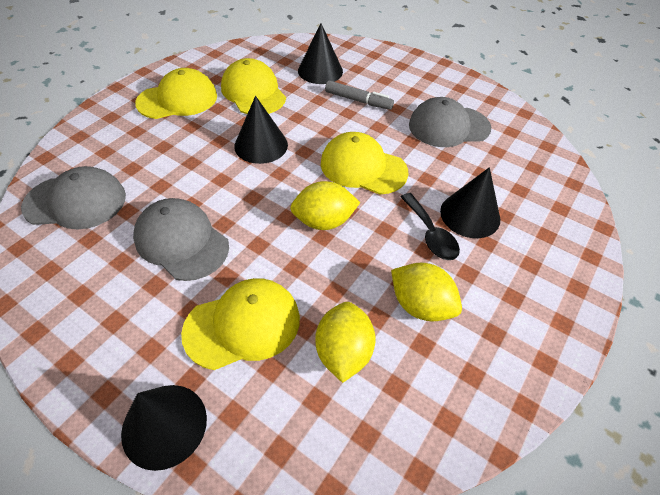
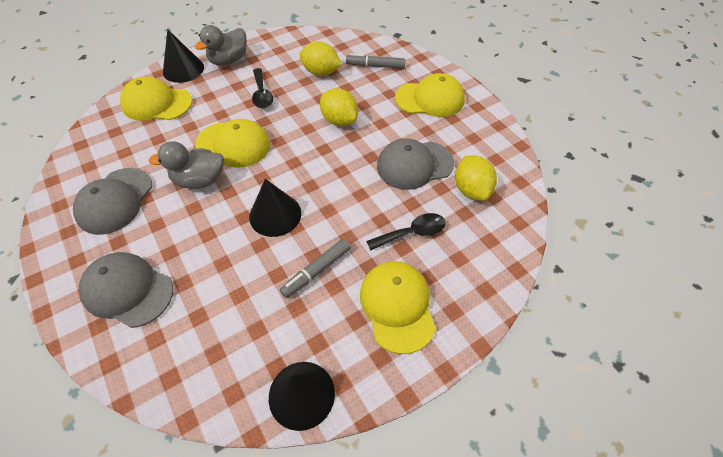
black cone: [121,385,207,471] [234,96,288,164] [298,23,343,84] [440,167,500,238] = 4 -> [163,29,204,83] [249,179,301,237] [269,362,335,431] = 3
black spoon: [401,193,460,260] = 1 -> [252,68,273,108] [366,213,446,251] = 2
grey duck: none = 0 -> [149,142,224,189] [195,25,247,66] = 2
grey marker: [325,81,394,110] = 1 -> [280,239,351,298] [346,54,405,69] = 2

